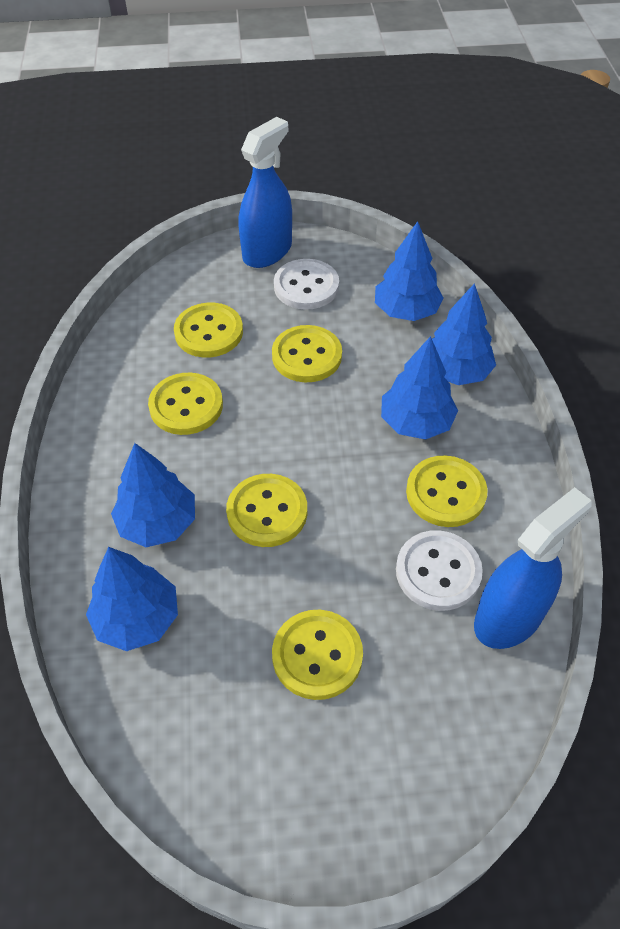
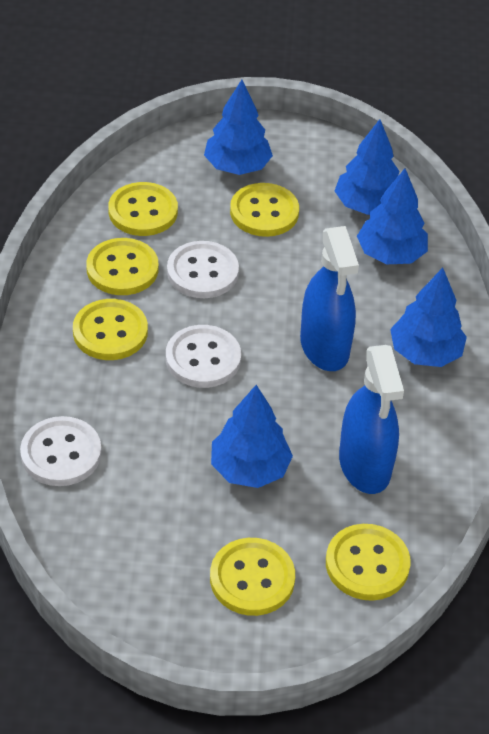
white button: [274,259,339,310] [396,530,483,611] = 2 -> [20,416,102,486] [166,325,241,388] [167,241,239,298] = 3

